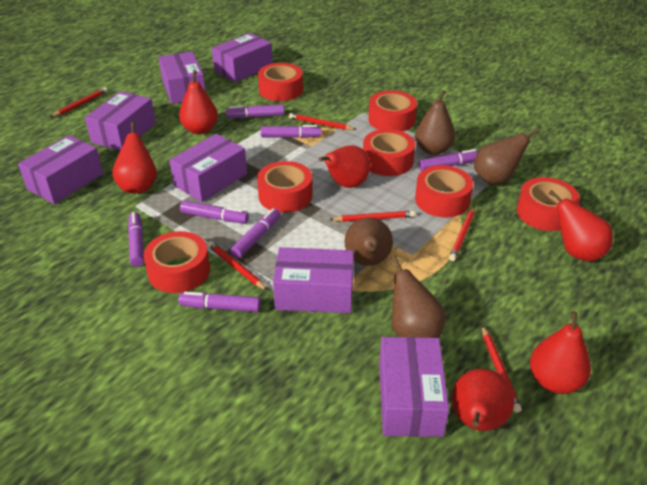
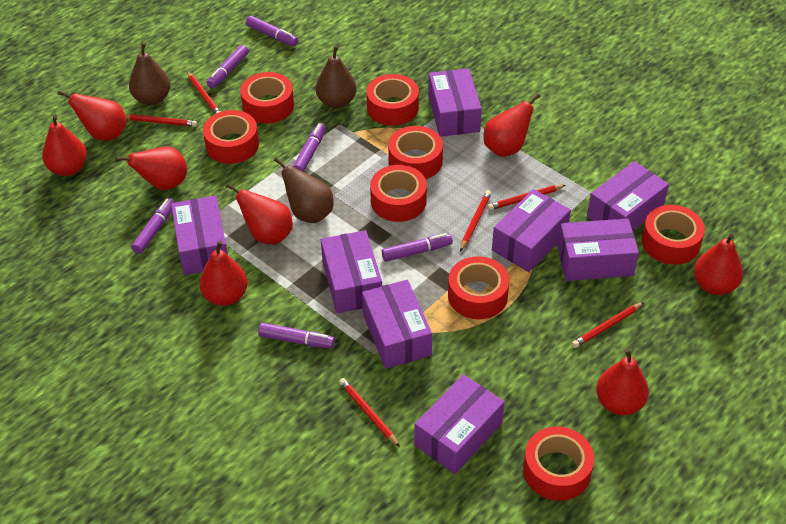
brown pear: [344,218,393,266] [391,255,446,338] [415,90,455,155] [474,128,539,184] = 4 -> [129,43,170,105] [274,157,333,223] [316,46,357,108] = 3
purple box: [18,135,103,204] [85,91,156,151] [158,52,206,104] [169,134,247,202] [212,33,273,82] [273,247,354,313] [379,337,449,437] = 7 -> [171,195,228,275] [321,230,382,313] [362,280,432,369] [414,374,505,474] [428,68,482,137] [492,189,571,272] [557,218,639,281] [587,161,669,231] = 8
purple marker: [128,212,144,267] [178,292,260,312] [180,200,249,223] [226,104,284,118] [231,208,281,258] [261,125,321,138] [419,149,478,171] = 7 -> [131,198,175,254] [207,45,249,88] [246,16,298,46] [258,323,335,349] [293,123,326,172] [382,233,453,262] = 6
red pear: [112,122,157,193] [179,70,218,134] [319,145,371,188] [452,369,514,431] [530,311,591,394] [548,190,613,262] = 6 -> [42,115,87,176] [58,91,127,141] [116,147,187,190] [199,241,248,306] [226,183,293,244] [484,93,541,157] [596,349,649,415] [694,234,743,295] = 8
red tape: [143,231,210,293] [257,161,313,213] [258,63,303,101] [363,129,415,176] [369,90,417,132] [415,165,473,217] [517,177,580,231] = 7 -> [203,110,259,164] [240,72,294,124] [366,74,419,126] [370,165,427,222] [388,126,443,179] [448,256,509,319] [523,427,594,501] [642,205,705,265] = 8

